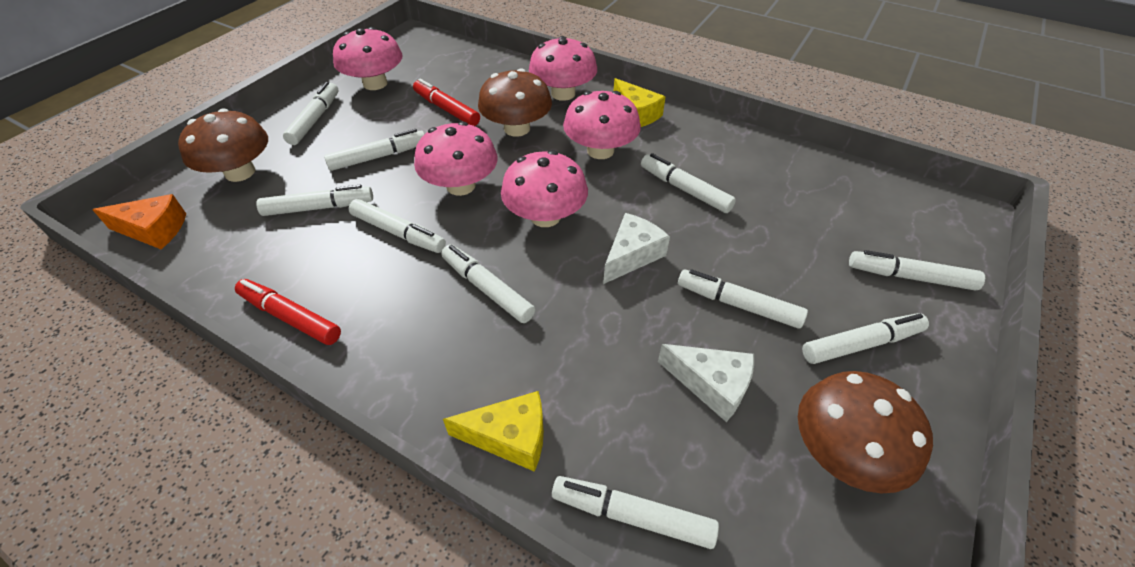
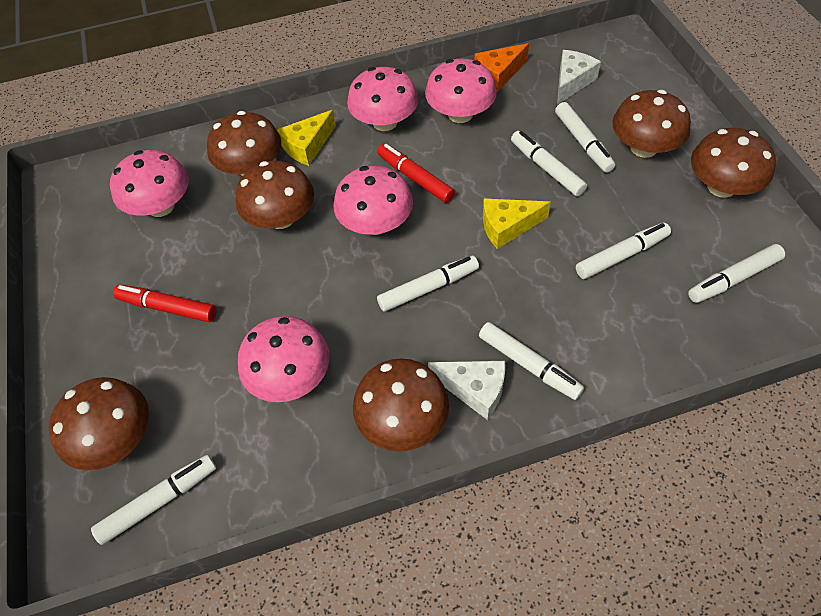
brown mushroom: [178,108,268,182] [478,68,552,137] [798,371,933,494] = 3 -> [49,377,149,470] [207,111,281,176] [236,161,314,229] [353,358,449,452] [612,90,691,158] [691,128,776,198] = 6
white marker: [256,185,373,216] [283,82,339,145] [324,129,425,171] [349,199,446,253] [442,244,535,323] [552,476,719,549] [641,153,736,213] [678,269,808,329] [802,313,929,364] [849,250,985,291] = 10 -> [91,455,216,545] [377,256,479,312] [479,322,584,400] [511,131,587,196] [555,102,616,173] [576,223,671,279] [688,244,785,303] = 7

